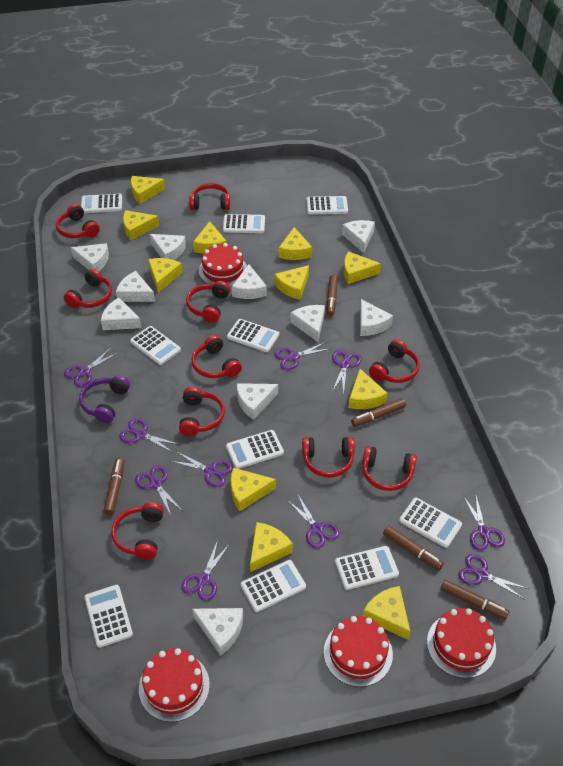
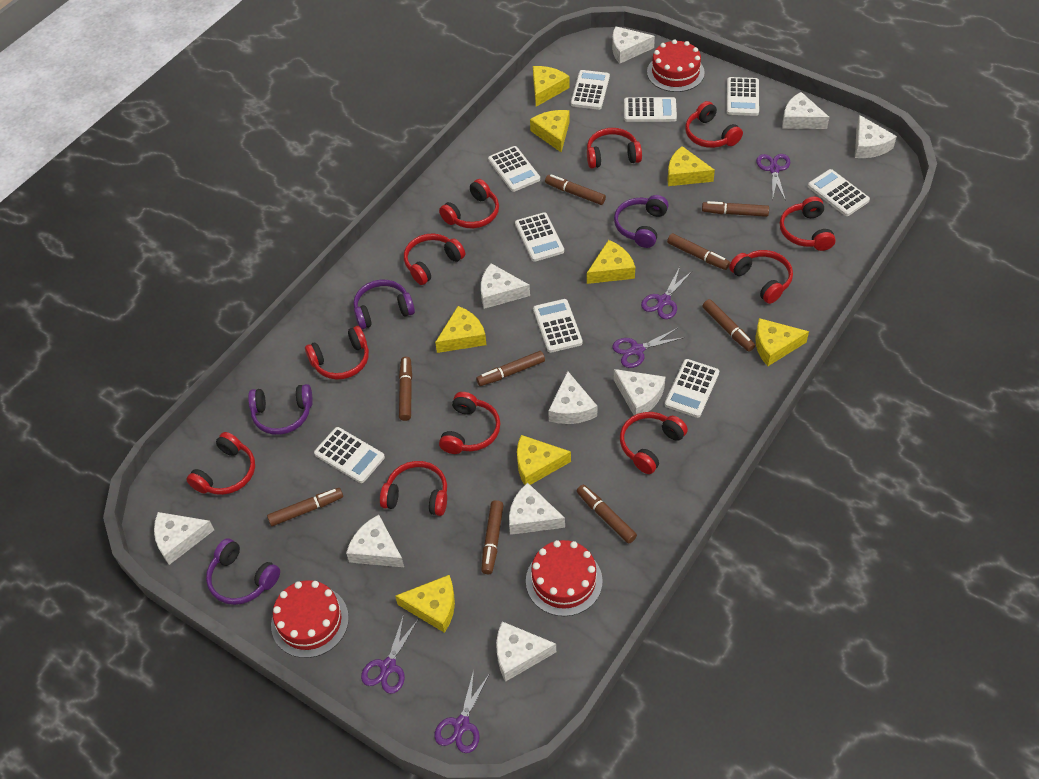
brown marker: [103,458,125,515] [326,275,338,316] [351,398,406,427] [383,526,444,570] [441,580,509,619] = 5 -> [267,488,343,526] [399,357,412,421] [476,351,545,386] [481,500,503,574] [545,174,606,205] [577,485,637,543] [667,233,730,270] [702,201,769,217] [702,299,755,352] = 9
purple headphones: [79,375,130,423] = 1 -> [206,538,280,605] [248,384,313,435] [353,280,415,329] [614,195,669,248] = 4
purple scissors: [64,348,118,387] [119,418,180,453] [135,465,182,515] [171,451,233,487] [181,540,229,601] [274,342,330,370] [287,493,339,549] [332,350,362,394] [458,554,529,600] [463,493,505,551] = 10 -> [361,614,418,694] [434,670,490,753] [612,328,685,368] [641,267,692,319] [756,154,790,201] = 5
red cake: [139,648,210,722] [199,243,247,286] [324,616,393,687] [427,608,496,678] = 4 -> [271,580,349,658] [526,540,603,616] [647,39,705,92] = 3
red headphones: [56,204,100,238] [64,269,112,308] [111,502,164,560] [179,387,225,436] [186,281,230,323] [189,183,230,210] [191,335,242,378] [302,437,355,478] [362,446,417,491] [369,339,420,383] = 10 -> [186,432,255,495] [305,326,369,380] [380,461,447,516] [404,233,465,285] [439,179,499,228] [439,392,500,454] [587,128,642,168] [620,412,688,474] [685,101,743,148] [729,250,793,304] [780,197,836,251] = 11
white calculator: [81,194,122,213] [84,585,133,648] [130,326,181,365] [223,214,265,233] [226,430,284,469] [227,319,279,352] [241,560,306,612] [306,196,348,214] [335,546,399,590] [399,498,462,548] = 10 -> [314,427,385,483] [488,146,540,192] [515,212,564,262] [533,299,583,353] [571,70,610,110] [624,97,677,122] [665,359,719,418] [727,77,759,116] [808,169,870,216] = 9
yellow cheese: [123,210,159,240] [131,176,166,204] [148,258,183,293] [193,221,227,254] [231,468,276,511] [250,522,293,572] [274,265,309,299] [279,227,312,260] [344,251,381,284] [349,369,388,409] [363,586,410,640] = 11 -> [395,575,455,633] [435,306,486,353] [517,435,571,485] [530,110,570,152] [533,66,569,107] [587,240,635,284] [667,146,715,186] [755,318,809,366] = 8

